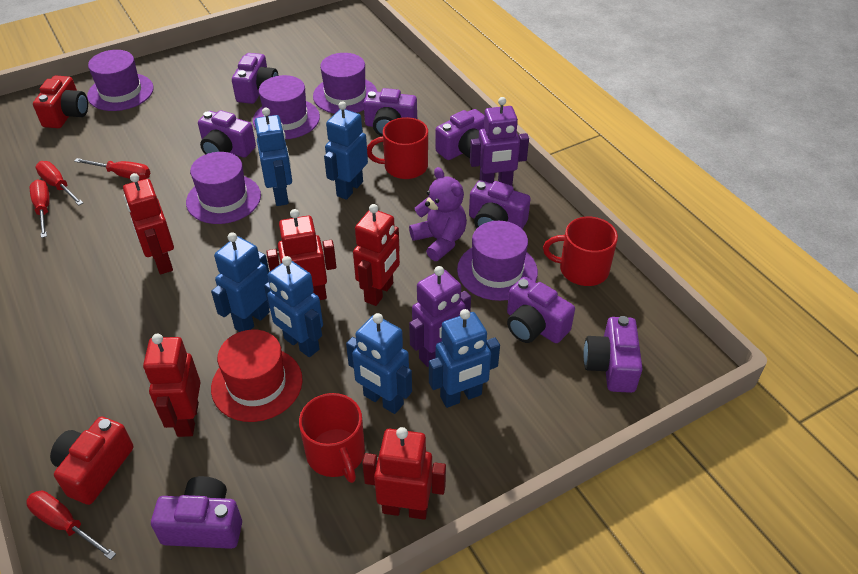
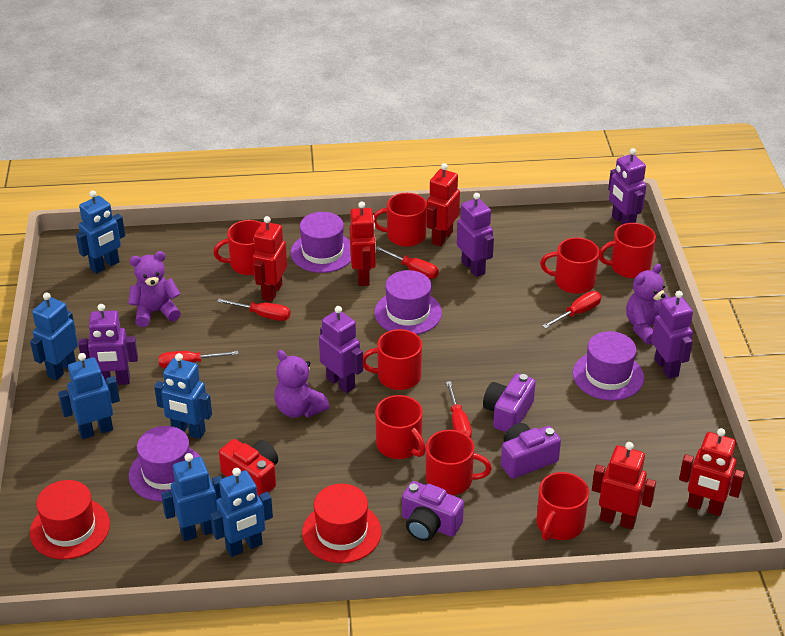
purple camera: [151,476,242,549] [198,110,256,158] [232,53,279,104] [364,88,417,136] [435,109,485,160] [469,180,531,229] [507,277,575,343] [583,316,643,393] = 8 -> [402,481,464,541] [483,373,536,432] [501,423,561,479] = 3
purple hat: [87,50,154,111] [186,152,261,224] [253,75,320,139] [313,53,377,114] [457,221,538,301] = 5 -> [129,426,201,502] [291,212,351,273] [374,270,442,334] [573,331,644,400] = 4
purple robot: [409,266,471,367] [470,97,529,186] = 2 -> [78,304,138,385] [319,306,363,393] [457,193,494,277] [608,148,646,225] [651,291,693,379] = 5
purple teddy bear: [409,167,467,261] = 1 -> [128,251,181,327] [275,350,329,418] [626,264,670,345] = 3
red camera: [33,76,88,128] [50,417,133,505] = 2 -> [219,439,278,496] = 1
red hat: [211,330,303,422] = 1 -> [30,480,110,559] [302,484,382,563] = 2
red mug: [299,393,365,483] [367,117,428,179] [543,217,618,286] = 3 -> [213,220,262,275] [363,329,422,390] [374,193,427,247] [375,395,426,459] [426,430,492,495] [536,472,589,541] [540,237,599,294] [599,223,656,278] = 8
red screwdriver: [26,491,116,560] [30,180,50,238] [35,161,83,205] [74,158,150,180] = 4 -> [158,351,238,368] [217,299,290,321] [376,246,439,279] [446,381,472,438] [542,291,602,329] = 5

